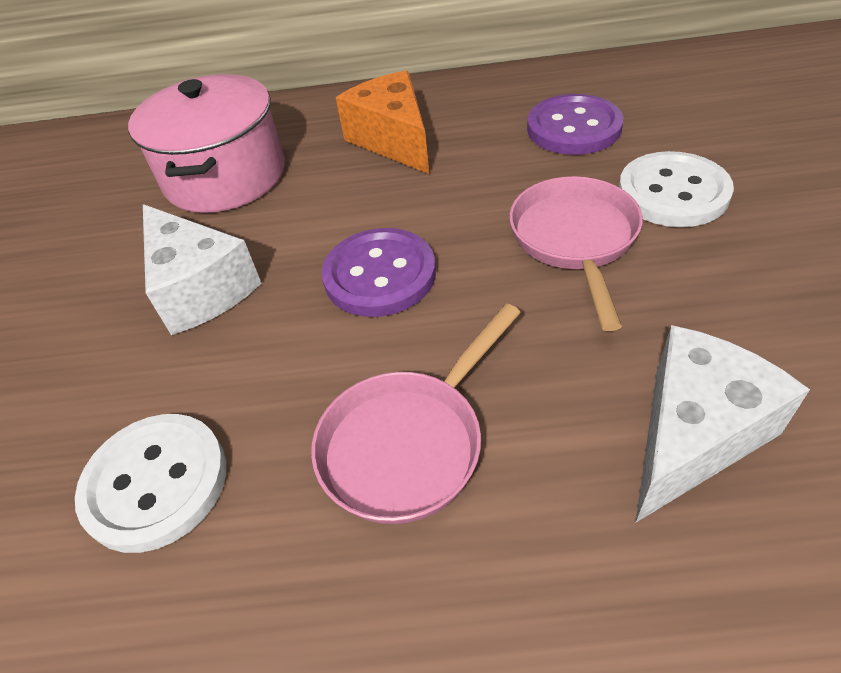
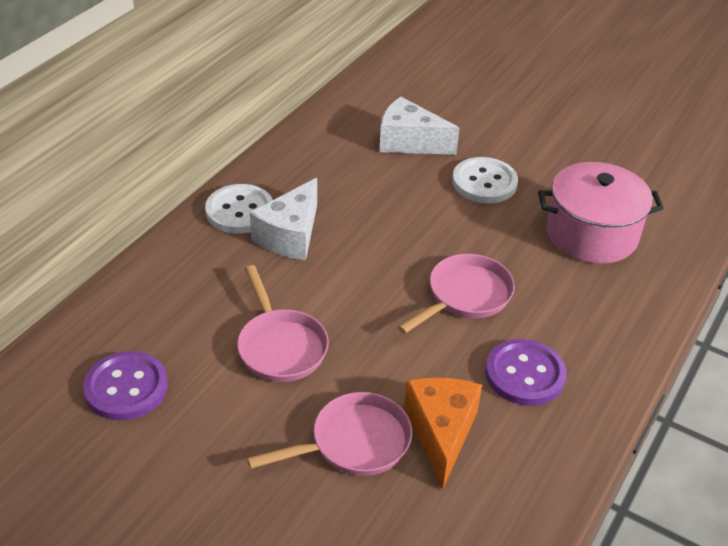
pink pan: [311,303,521,524] [509,176,643,331] = 2 -> [237,265,329,382] [247,392,412,476] [398,254,515,334] = 3

